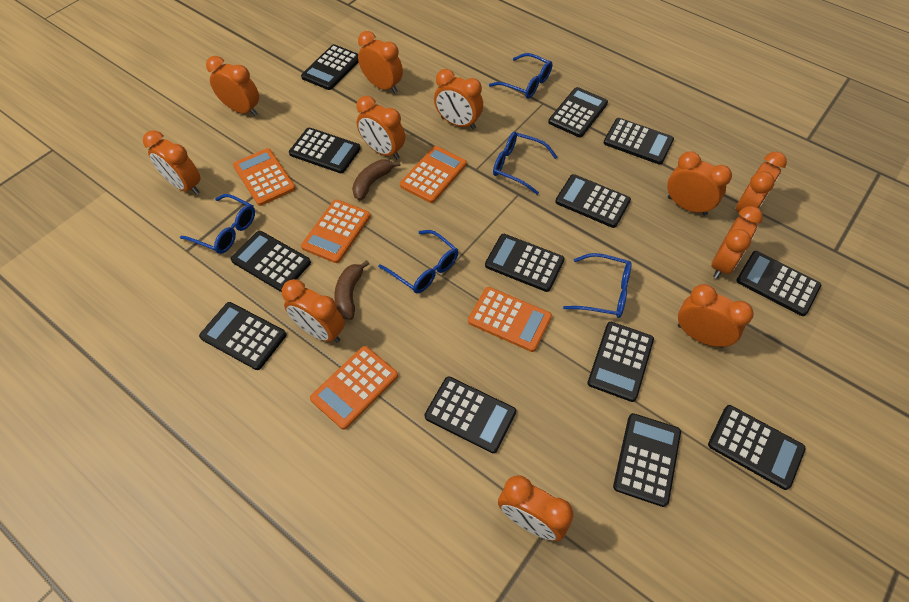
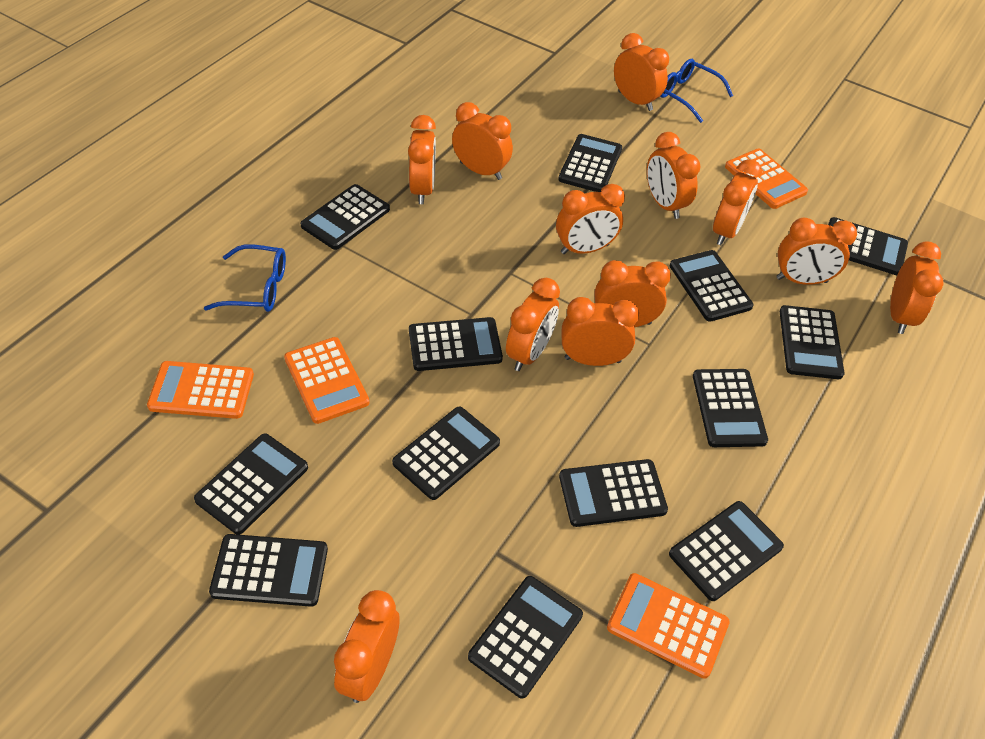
blue glasses: [180,194,255,254] [378,230,458,293] [489,53,553,99] [493,132,557,195] [563,253,632,318] = 5 -> [204,244,286,312] [660,59,733,123] = 2
brown banana: [334,260,369,320] [352,160,401,200] = 2 -> none = 0
orange calculator: [233,148,296,206] [301,199,371,263] [310,346,398,430] [400,146,467,203] [468,287,552,352] = 5 -> [147,361,254,419] [284,337,370,424] [607,573,730,679] [725,149,808,209] = 4
orange clock: [143,130,200,195] [206,56,259,116] [282,279,345,343] [356,96,405,159] [358,31,403,93] [434,69,483,130] [498,475,573,541] [667,151,732,215] [678,284,754,348] [711,206,763,279] [735,152,787,216] = 11 -> [334,590,400,703] [408,115,436,204] [452,102,513,180] [506,278,560,371] [556,184,625,254] [562,297,639,366] [594,260,671,327] [614,33,669,111] [647,132,700,219] [713,159,762,245] [776,218,857,285] [890,241,943,334] = 12

